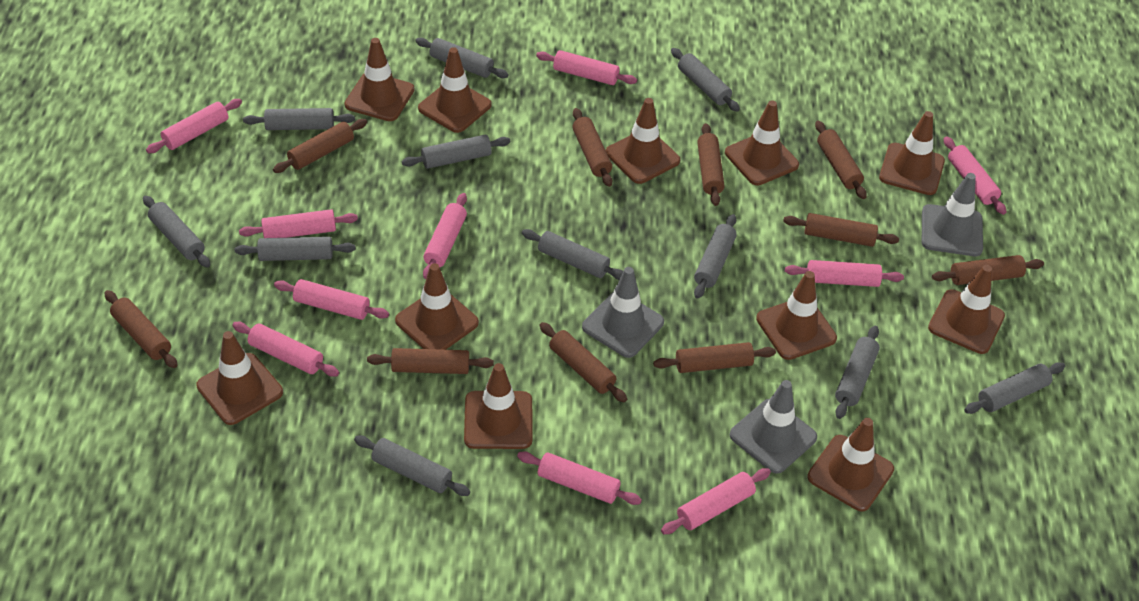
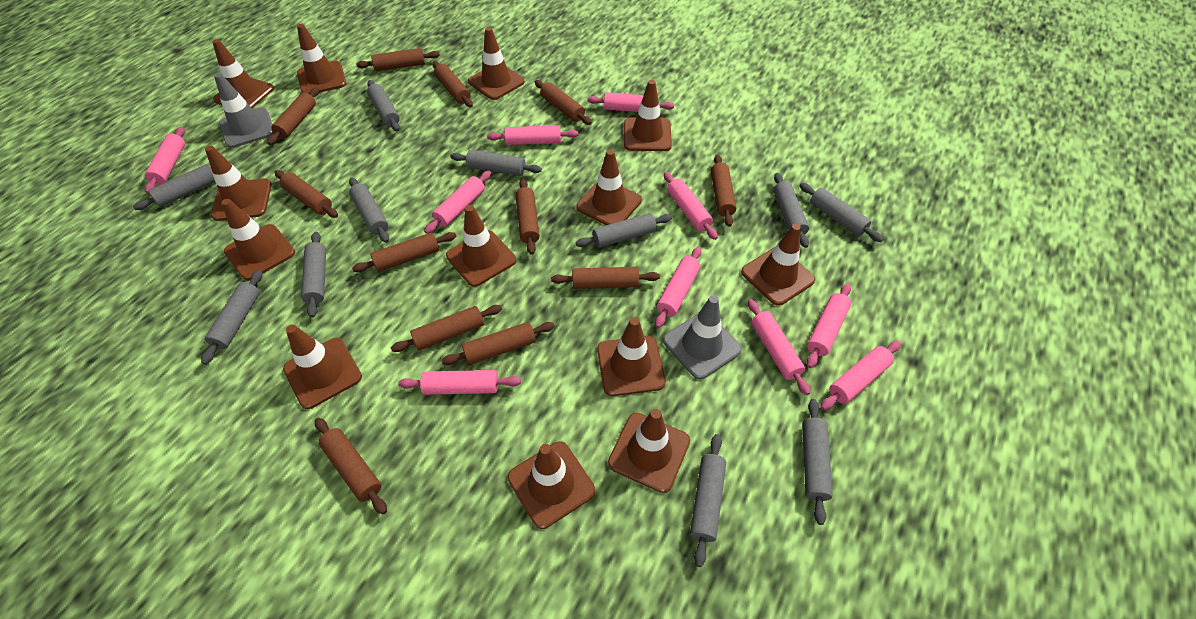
brown rolling pin: [104,290,178,368] [273,119,367,173] [367,348,494,374] [540,322,627,403] [572,108,612,187] [653,342,776,373] [697,123,725,206] [783,213,899,247] [815,120,867,199] [932,255,1044,285] = 10 -> [267,87,319,145] [275,170,338,218] [315,418,387,514] [352,232,457,272] [356,48,440,71] [391,305,502,352] [432,61,473,107] [441,322,555,365] [515,179,540,255] [535,80,592,125] [551,267,660,289] [711,155,736,227] = 12
brown traffic cone: [196,331,283,425] [344,38,415,121] [395,263,479,350] [418,47,492,133] [464,363,533,449] [606,98,680,184] [725,100,799,186] [756,271,837,360] [807,418,894,511] [879,111,945,195] [928,265,1005,354] = 11 -> [205,145,272,221] [212,39,274,108] [222,199,295,280] [283,325,362,409] [297,24,346,94] [446,205,516,287] [468,27,525,100] [508,441,595,529] [576,149,642,225] [597,317,666,396] [608,409,690,493] [624,80,672,151] [741,223,815,306] = 13
grey traffic cone: [582,267,664,358] [730,380,817,474] [922,173,983,256] = 3 -> [214,73,274,148] [663,295,742,379] = 2

